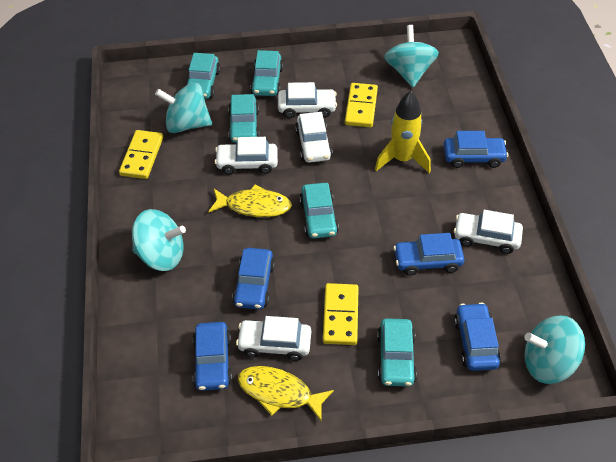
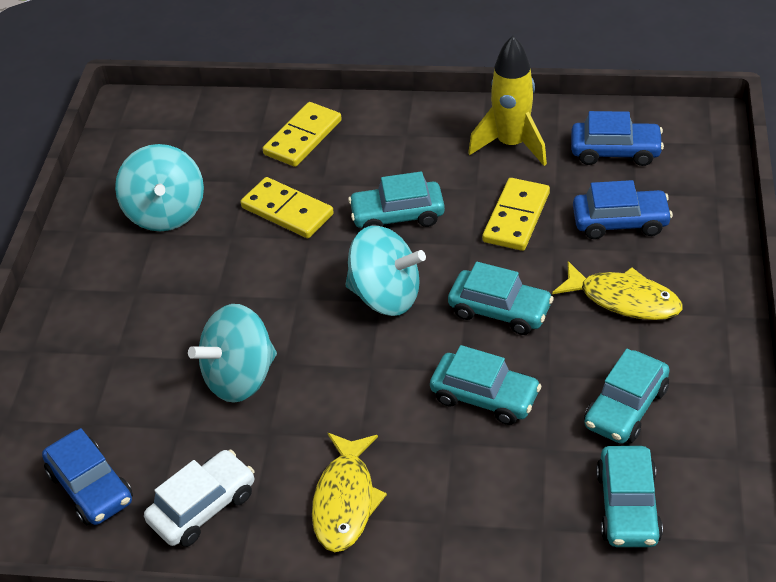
blue car: [193,322,232,391] [232,248,275,309] [393,233,464,276] [444,131,508,168] [454,303,501,371] = 5 -> [42,428,133,525] [571,111,664,166] [573,180,673,239] = 3
turquoise spinning top: [132,209,186,271] [155,83,212,133] [384,25,439,87] [524,315,585,384] = 4 -> [115,144,204,231] [188,304,277,403] [345,226,426,316] = 3
white car: [215,137,278,175] [236,316,311,361] [278,82,337,118] [295,112,333,163] [454,210,523,254] = 5 -> [144,450,255,547] = 1

